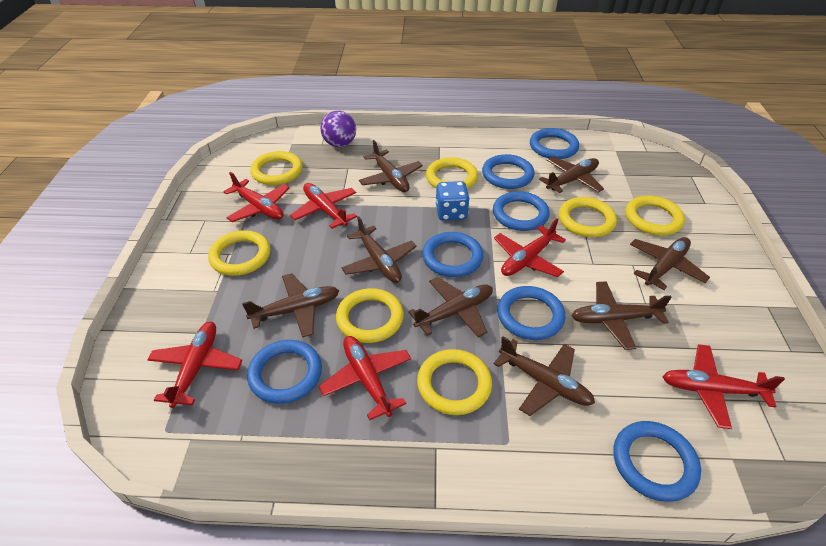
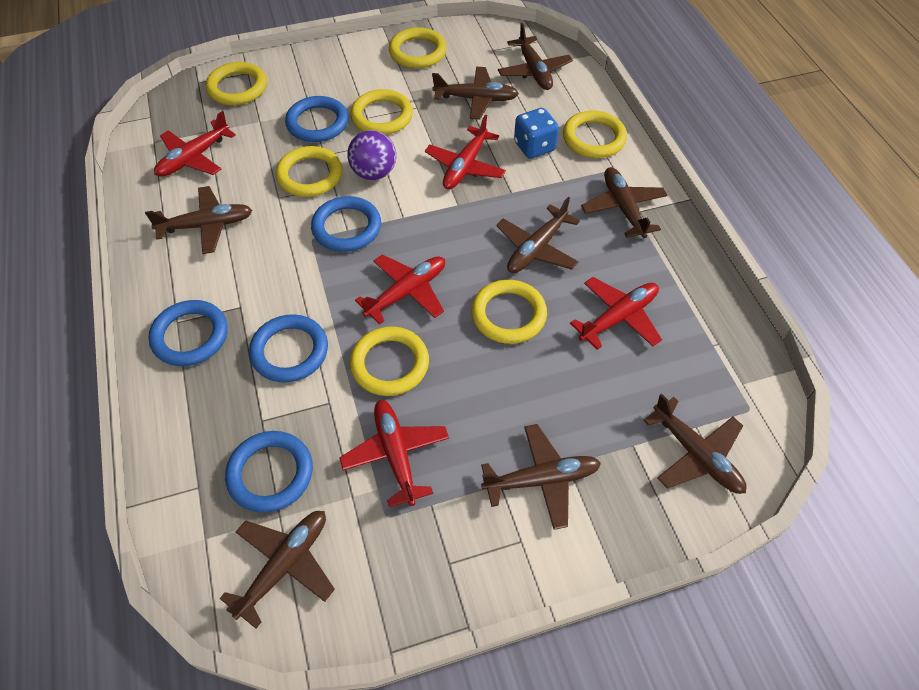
blue ring: [247,340,322,404] [422,232,483,277] [482,154,534,189] [493,191,550,231] [497,286,565,340] [530,128,579,159] [613,421,701,502] = 7 -> [148,300,228,366] [225,431,313,513] [249,314,328,383] [285,96,348,142] [311,196,381,252] = 5
red plane: [147,322,243,408] [223,172,289,222] [290,183,357,229] [319,336,411,420] [494,218,566,277] [662,344,785,429] = 6 -> [154,111,236,177] [339,400,449,507] [355,254,445,324] [425,115,506,189] [570,277,662,350] = 5

